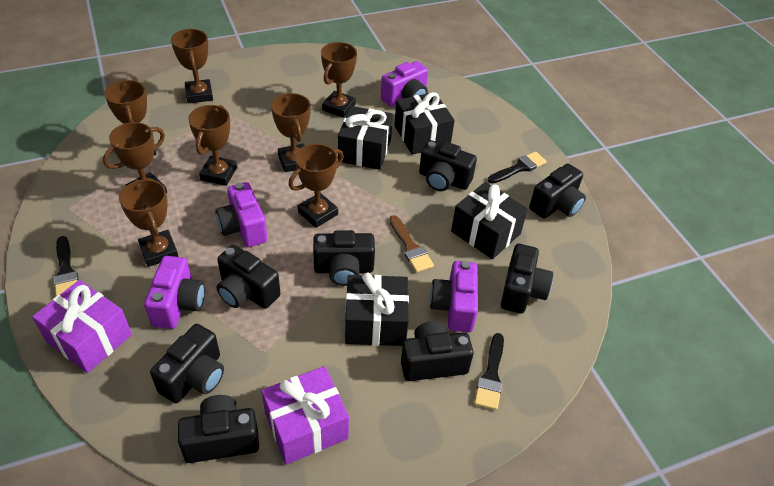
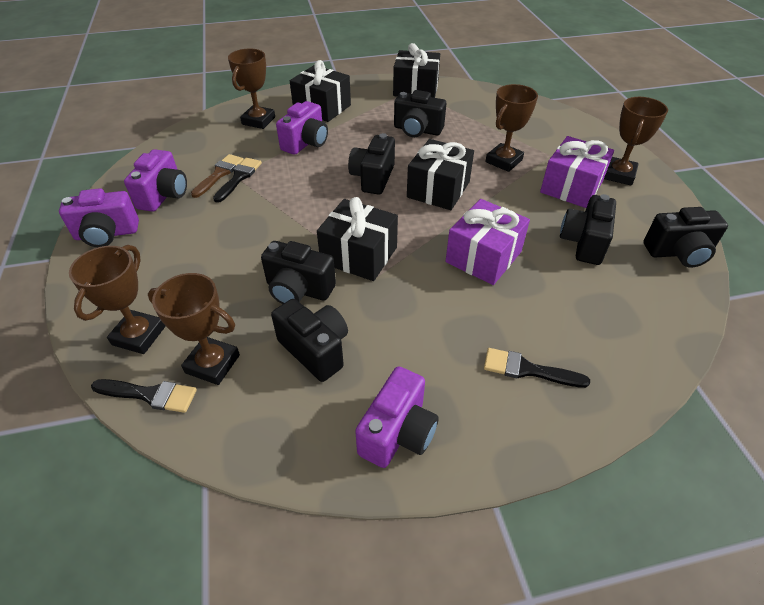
black camera: [150,324,224,403] [178,395,259,463] [217,245,280,309] [313,230,375,286] [401,321,474,381] [419,140,477,191] [501,244,553,314] [529,163,586,219] = 8 -> [261,241,336,304] [271,299,348,382] [348,133,395,195] [394,90,446,137] [560,194,616,265] [643,207,728,268] = 6
brown trophy: [103,122,167,194] [104,80,156,155] [119,179,178,267] [171,29,213,103] [188,105,237,186] [271,93,311,172] [288,144,344,228] [321,42,357,118] = 8 -> [69,245,165,354] [148,273,240,385] [228,48,275,129] [485,84,538,172] [604,97,668,186] = 5

